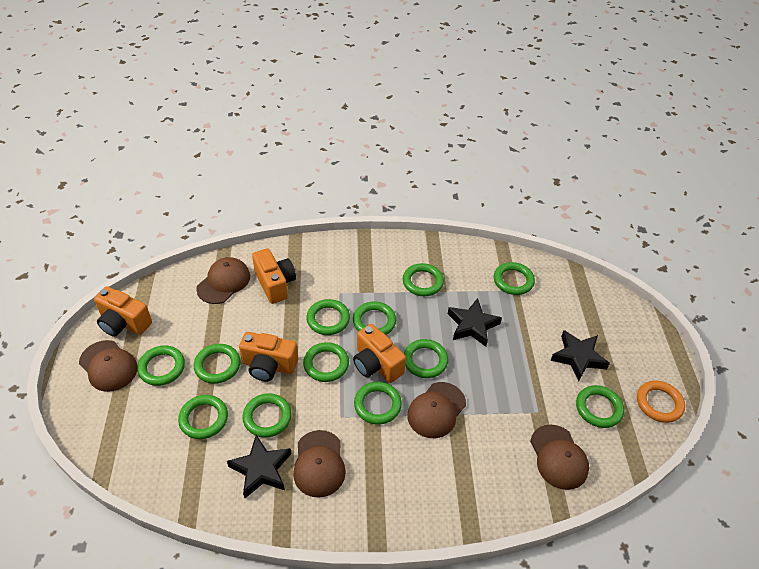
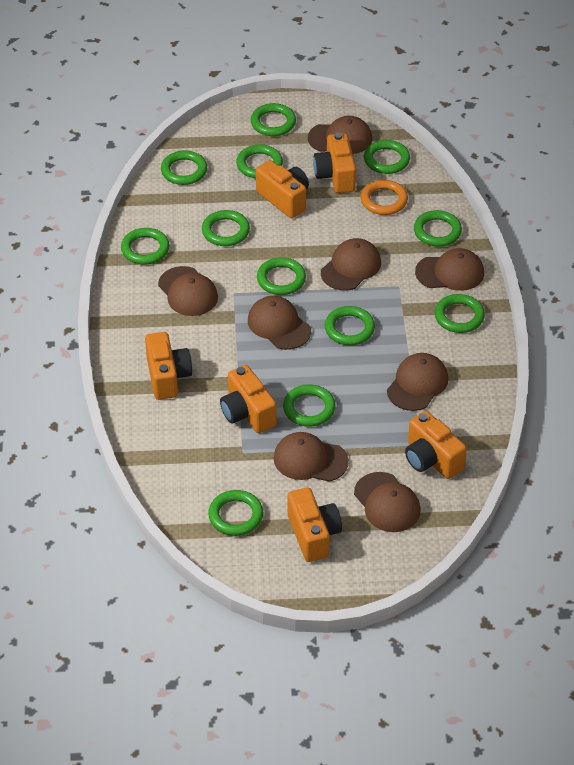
black star: [227,435,291,498] [448,298,502,347] [550,330,610,381] = 3 -> none = 0
brown cap: [79,340,137,392] [196,257,250,304] [293,430,346,498] [407,382,466,438] [530,425,589,490] = 5 -> [158,266,218,316] [248,296,311,350] [274,432,349,482] [308,116,372,154] [321,238,381,291] [354,472,421,532] [387,353,448,411] [415,248,484,291] = 8
orange camera: [94,286,152,337] [239,332,298,381] [252,248,296,304] [353,324,406,383] = 4 -> [145,332,192,400] [220,365,277,433] [256,160,309,218] [287,487,342,562] [313,133,356,193] [405,411,467,479] = 6

